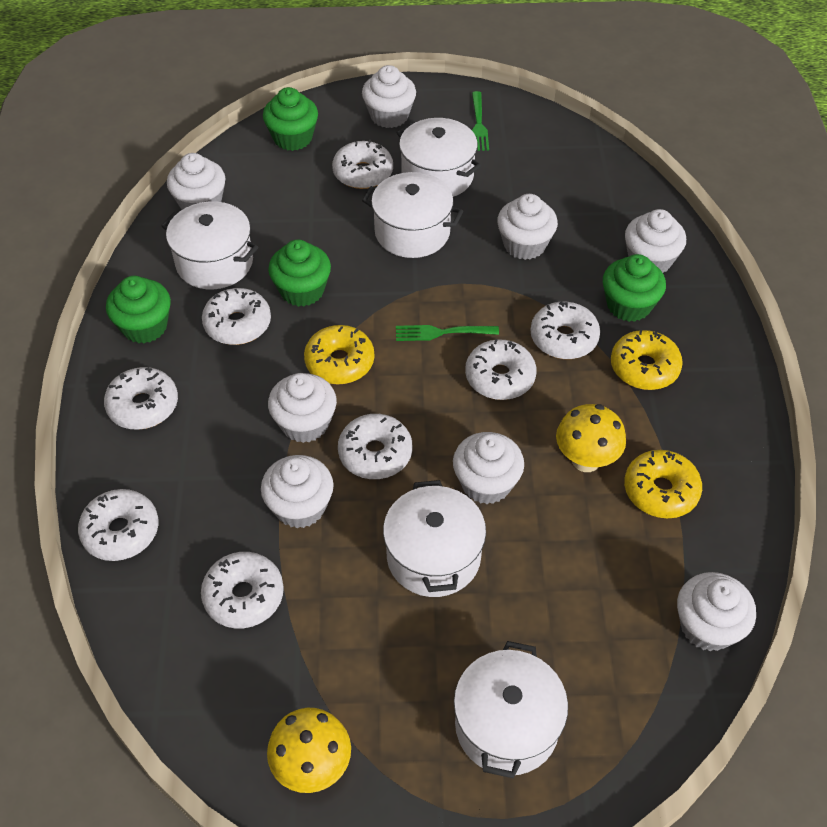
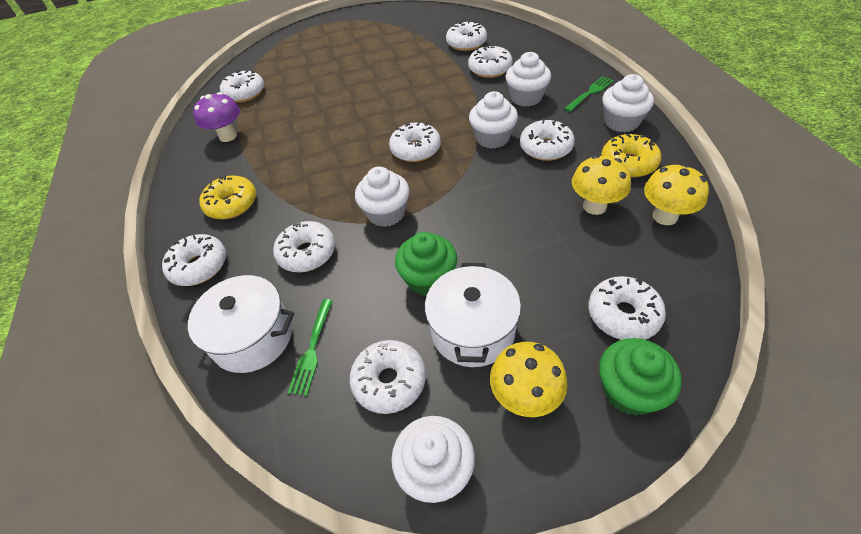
green cupcake: [106,276,171,343] [263,87,318,151] [268,240,331,307] [603,254,666,322] = 4 -> [395,232,457,296] [599,338,682,416] = 2
purple mushroom: none = 0 -> [193,92,240,142] = 1
white cupcake: [167,153,226,210] [261,455,334,528] [268,373,337,443] [362,65,416,128] [453,432,524,504] [497,194,558,260] [625,209,686,273] [677,572,756,651] = 8 -> [355,167,409,227] [391,416,475,503] [469,91,518,149] [506,52,551,107] [602,74,654,132] = 5
white donut: [78,489,158,561] [104,367,178,430] [201,552,284,628] [202,288,271,345] [332,140,393,189] [338,414,412,479] [465,339,536,400] [531,302,600,359] = 8 -> [162,234,226,286] [220,70,264,102] [273,221,335,272] [350,340,426,414] [389,122,441,162] [446,21,487,51] [468,45,513,78] [520,119,575,161] [588,276,666,340] = 9
white pot: [161,201,258,289] [362,172,463,258] [383,480,486,597] [397,118,481,197] [454,641,568,778] = 5 -> [182,275,294,373] [425,263,521,367] = 2
yellow donut: [304,325,374,384] [611,329,683,390] [624,450,702,518] = 3 -> [199,176,256,219] [601,134,661,178] = 2
yellow mushroom: [267,708,351,793] [556,404,626,472] = 2 -> [490,342,568,417] [572,155,631,215] [644,164,709,225] = 3

